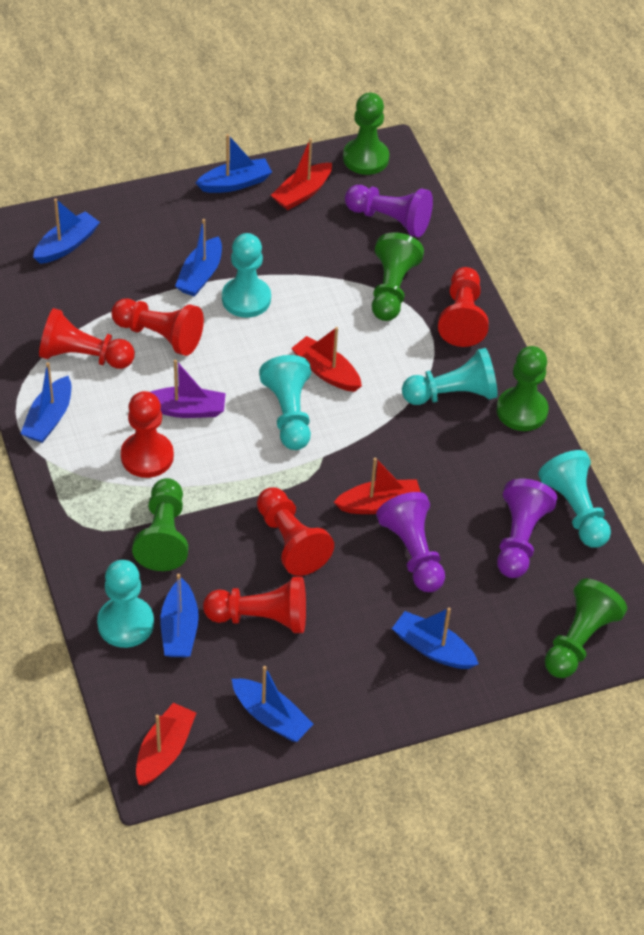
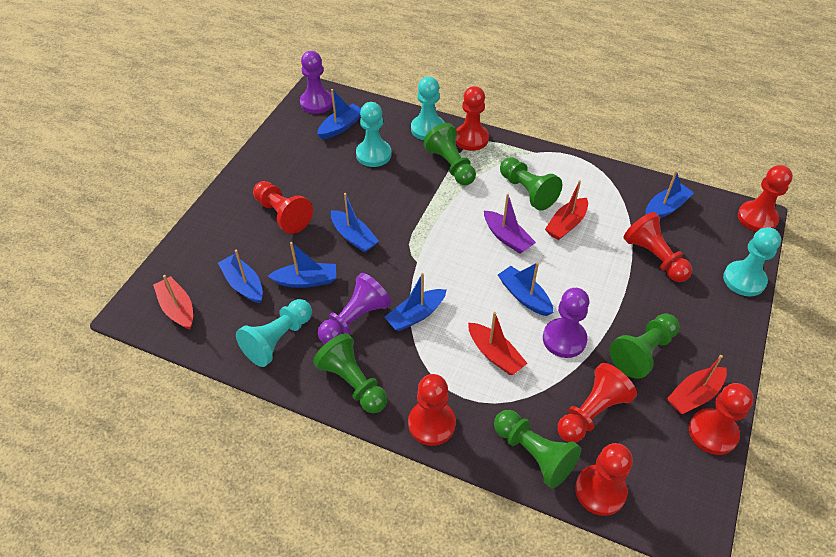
red pawn: [39,308,135,369] [112,298,204,356] [121,391,174,478] [203,576,306,633] [257,487,334,576] [438,267,489,347] = 6 -> [253,181,313,234] [408,374,456,446] [456,86,489,151] [557,363,637,442] [575,443,633,516] [624,212,692,282] [689,383,754,455] [738,165,793,232] = 8
turquoise pawn: [97,560,154,648] [222,233,271,318] [259,355,311,450] [402,348,498,405] [538,450,611,548] = 5 -> [236,299,312,367] [356,102,392,167] [411,77,445,140] [723,227,781,296] = 4

